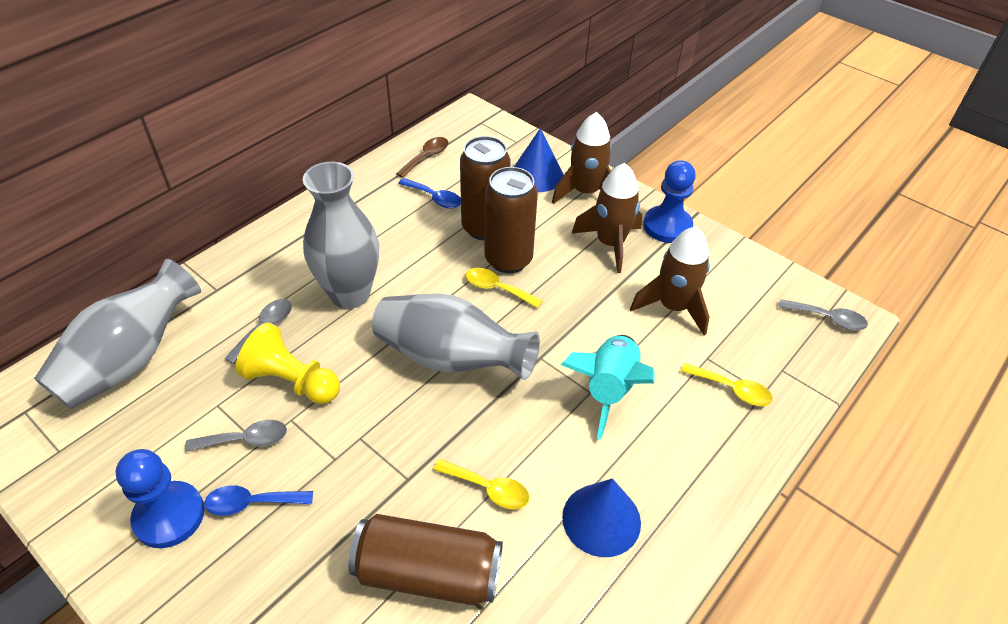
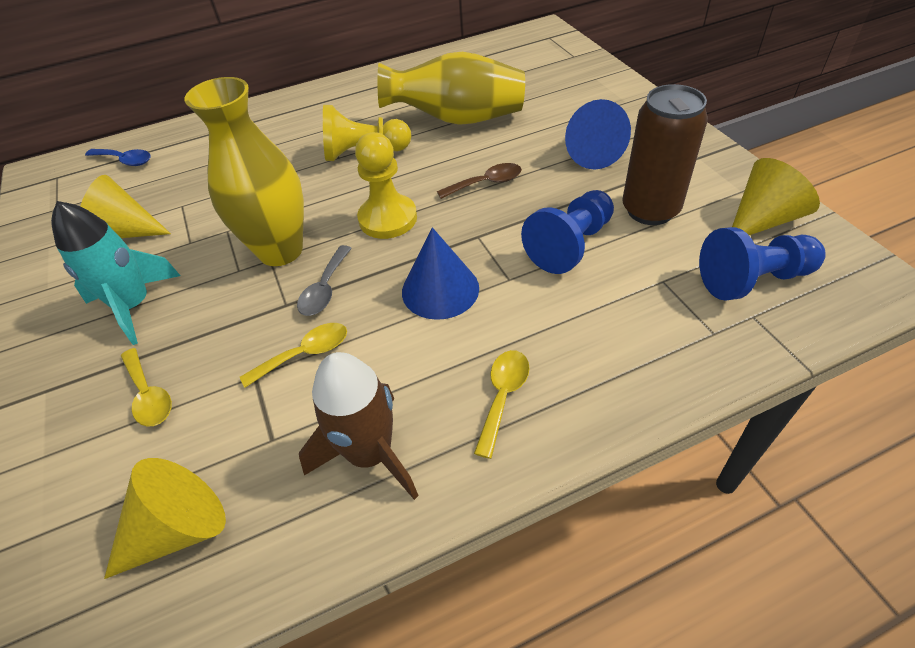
blue spoon: [204,485,313,516] [398,178,461,209] = 2 -> [85,149,151,166] = 1
brown can: [348,514,503,605] [460,136,510,240] [484,167,538,273] = 3 -> [622,84,708,225] = 1
brown rocket: [552,112,611,204] [571,163,642,273] [630,227,710,335] = 3 -> [299,352,419,500] = 1
grey spoon: [185,420,287,452] [224,299,292,364] [779,299,868,330] = 3 -> [297,245,352,316] = 1
grey vase: [34,259,201,409] [303,162,379,309] [372,293,540,380] = 3 -> none = 0
yellow cone: none = 0 -> [80,175,171,238] [104,458,226,579] [732,158,820,235] = 3
yellow pawn: [236,323,340,404] = 1 -> [323,105,411,161] [355,132,417,239] = 2
yellow vase: none = 0 -> [184,77,304,266] [378,52,525,125] = 2

